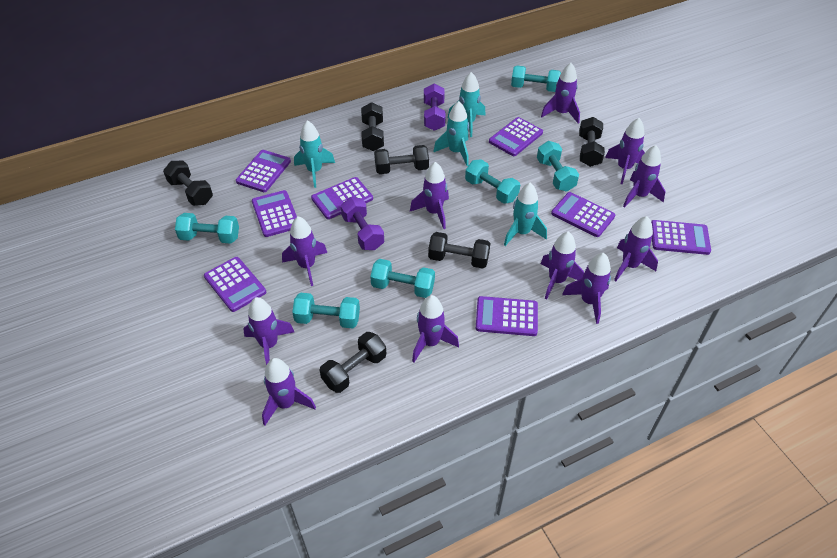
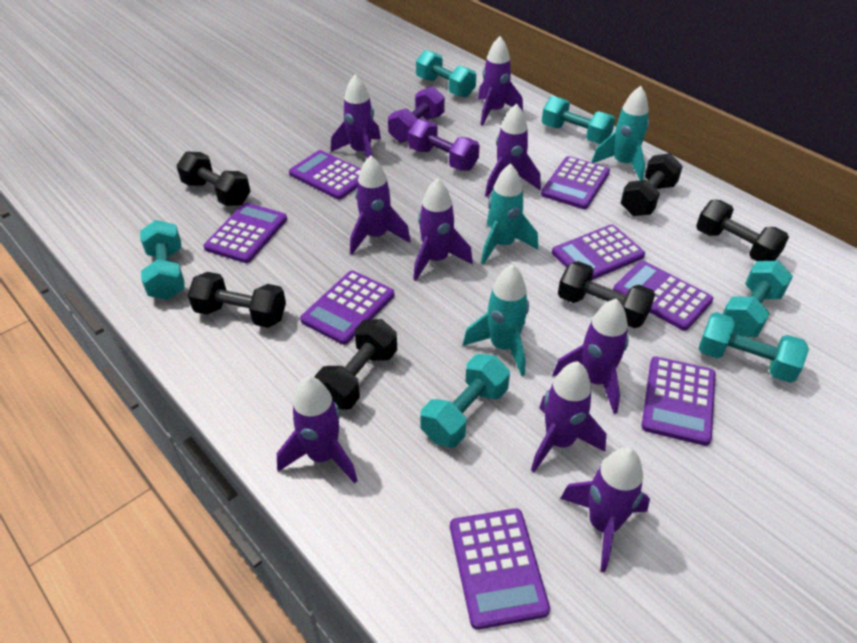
purple rocket: [243,297,294,365] [262,358,316,426] [282,216,327,286] [410,162,449,229] [412,295,459,362] [541,63,580,124] [541,231,584,300] [562,253,611,324] [605,118,645,184] [614,216,658,281] [623,145,666,208] = 11 -> [277,376,358,483] [331,74,381,159] [350,155,411,254] [413,178,473,281] [478,36,523,126] [485,103,541,197] [531,361,606,472] [553,299,629,414] [560,447,650,572] = 9
turquoise rocket: [294,120,335,188] [434,101,469,166] [448,72,486,137] [504,183,547,246] = 4 -> [463,264,529,376] [481,163,538,265] [591,86,649,180] = 3

